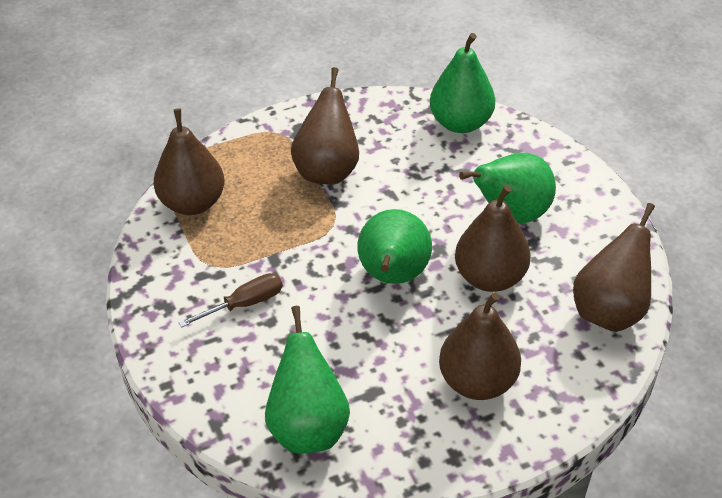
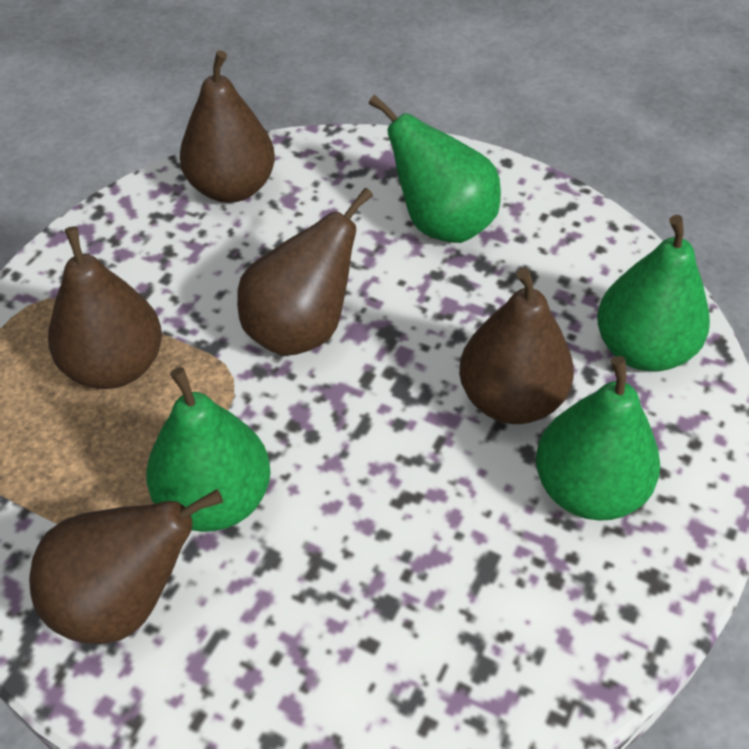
brown screwdriver: [178,273,283,328] = 1 -> none = 0

